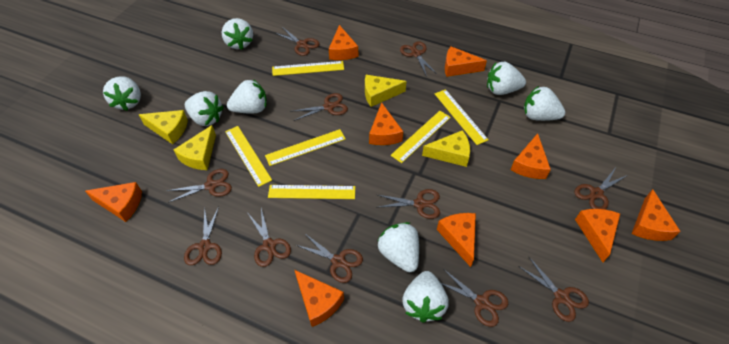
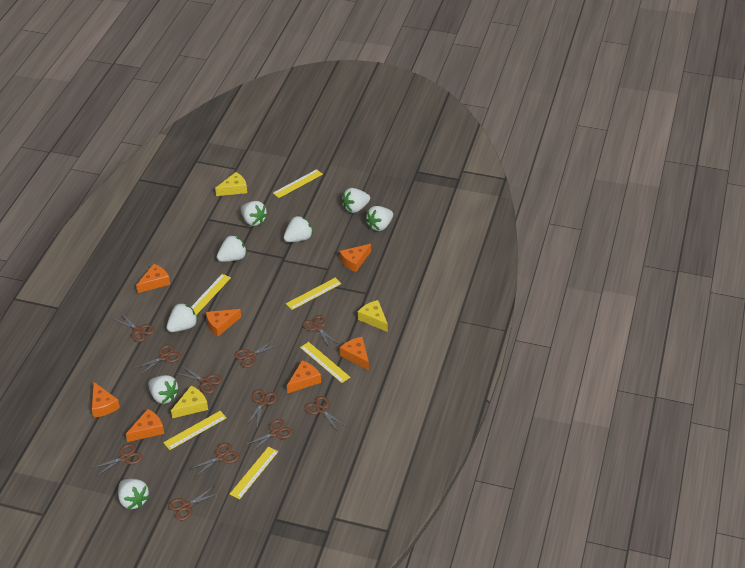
orange cheese: [85,182,142,222] [295,270,344,327] [329,25,358,60] [369,102,403,145] [437,213,476,267] [445,47,487,77] [511,133,551,179] [575,209,620,262] [632,189,680,241] = 9 -> [92,382,120,418] [126,409,164,442] [136,264,170,293] [206,309,241,337] [287,360,321,393] [340,244,371,272] [340,337,369,370] = 7
yellow cheese: [139,110,188,144] [174,125,216,170] [365,75,406,107] [422,130,470,167] = 4 -> [171,386,208,418] [215,172,247,196] [358,300,388,332] = 3

